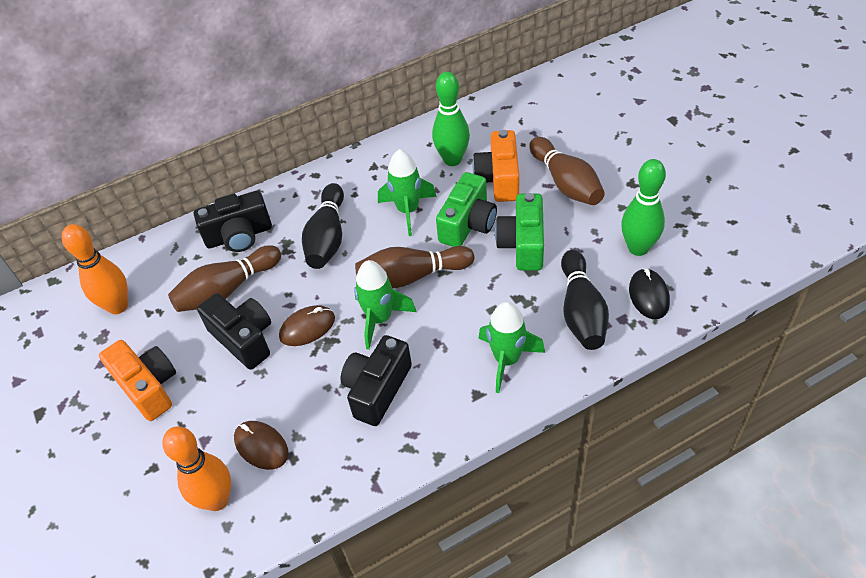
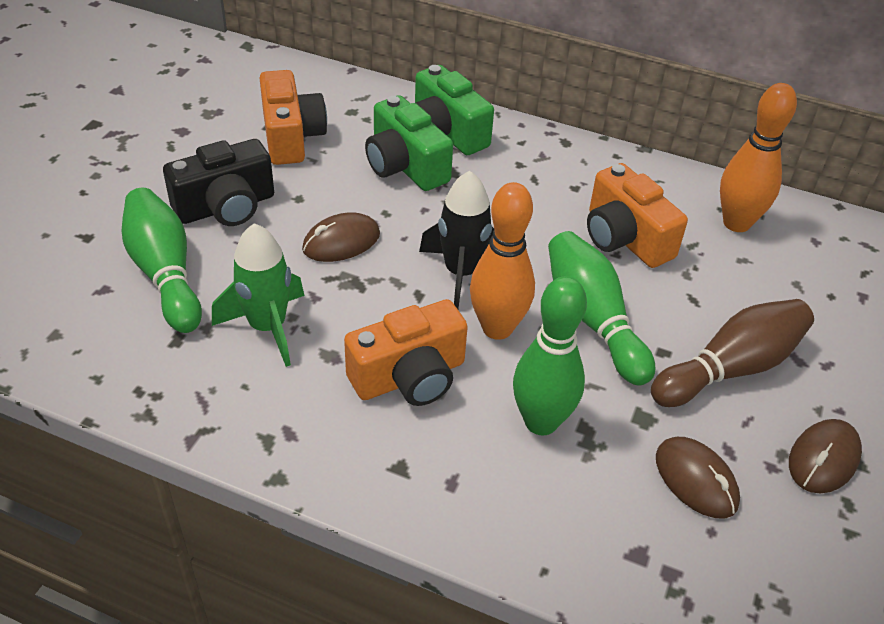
black bowling pin: [302,183,344,269] [561,250,609,350] = 2 -> none = 0
black camera: [194,190,272,252] [197,293,271,370] [340,335,412,426] = 3 -> [163,139,274,226] = 1
black mouse: [629,268,670,319] = 1 -> none = 0
black rocket: none = 0 -> [419,171,494,309] = 1
brown bowling pin: [168,245,281,312] [355,246,474,288] [529,137,605,205] = 3 -> [651,299,814,407] = 1
brown mouse: [234,421,289,470] [279,305,335,346] = 2 -> [302,212,380,262] [656,437,740,519] [789,419,862,493] = 3
green bowling pin: [432,72,470,166] [621,159,666,256] = 2 -> [122,187,202,333] [513,276,587,435] [548,231,655,386] = 3
green rocket: [354,260,417,350] [378,149,437,236] [478,302,545,393] = 3 -> [212,223,304,367] = 1
orange camera: [99,340,176,421] [473,130,520,202] = 2 -> [259,70,327,165] [344,299,468,406] [587,163,688,268] = 3

